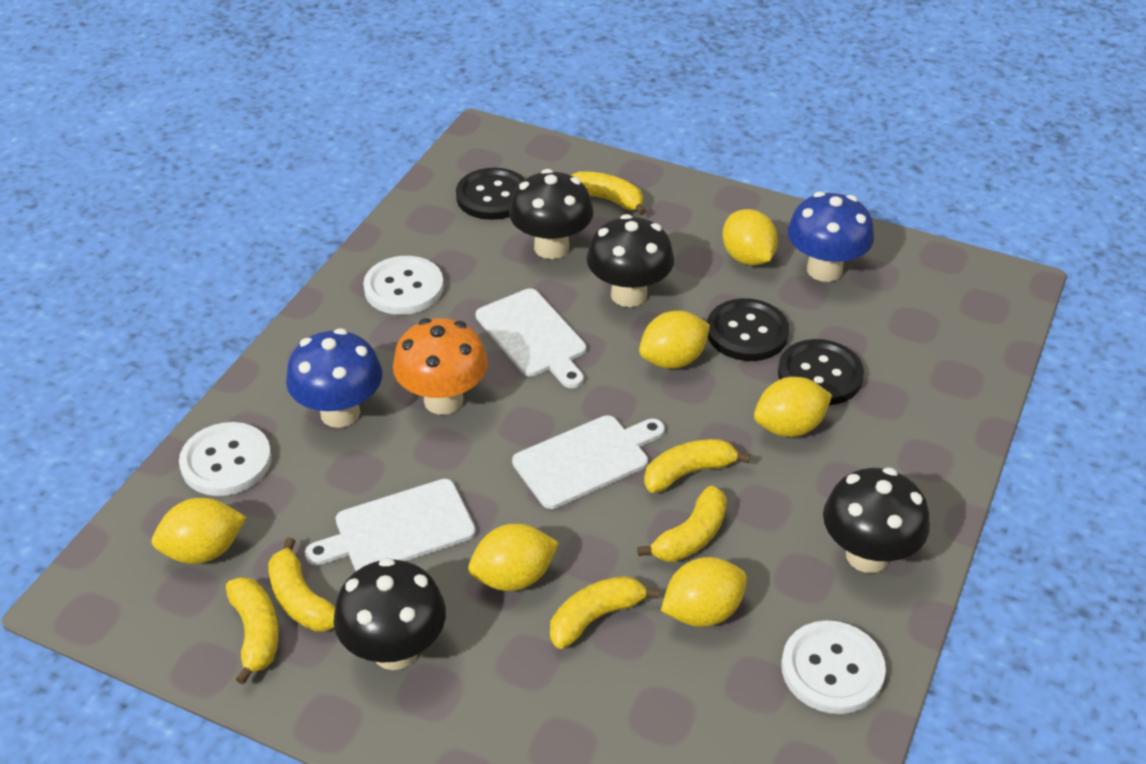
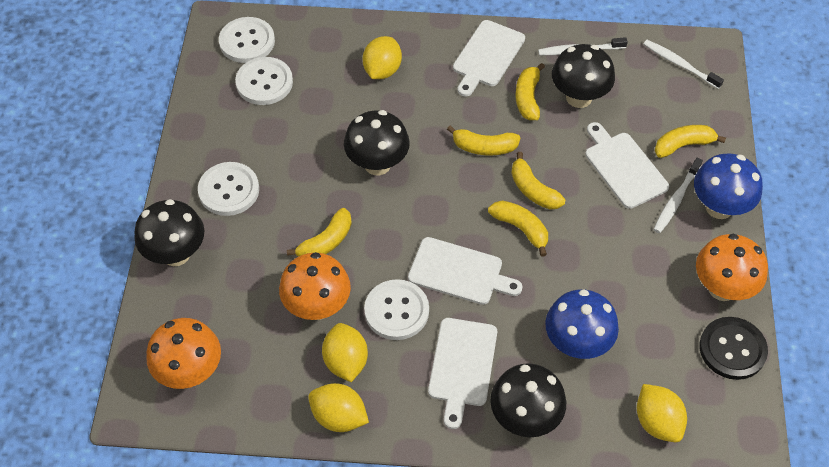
black button: [456,168,525,220] [707,298,789,361] [778,339,864,405] = 3 -> [699,317,768,380] = 1
orange mushroom: [393,318,488,415] = 1 -> [146,318,221,389] [279,252,351,320] [696,234,768,301] = 3
white button: [179,422,272,496] [363,256,444,315] [781,620,886,714] = 3 -> [198,162,259,216] [219,17,275,63] [235,57,293,105] [364,279,429,340] = 4
white cutting board: [305,479,476,571] [476,288,586,388] [512,415,665,509] = 3 -> [408,237,522,305] [428,318,497,429] [453,20,525,97] [585,122,669,209] = 4
white toothbrush: none = 0 -> [538,37,628,55] [644,40,724,89] [653,157,703,233] = 3
yellow lemon: [152,498,246,564] [468,524,559,591] [639,311,710,369] [661,557,747,627] [722,209,778,265] [754,377,832,437] = 6 -> [308,383,369,432] [322,323,368,382] [363,36,402,79] [637,384,687,442] = 4

